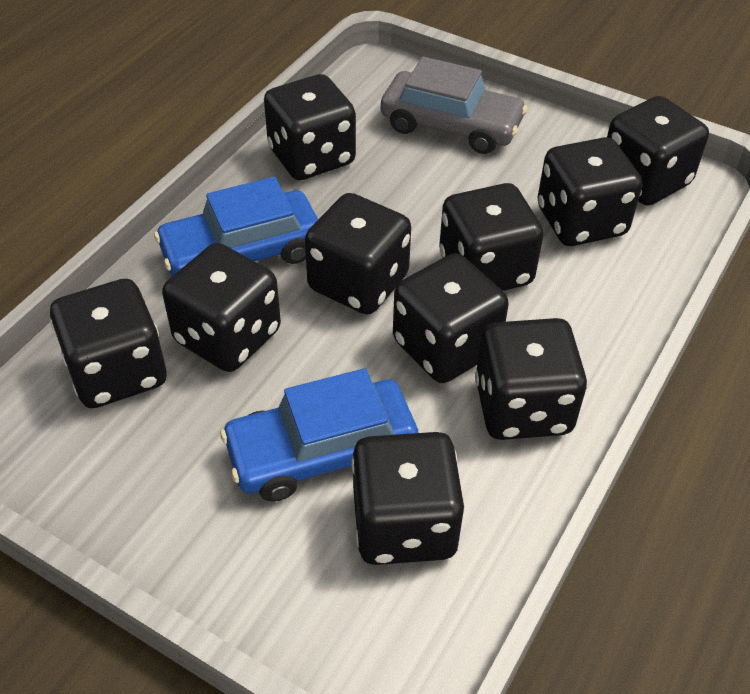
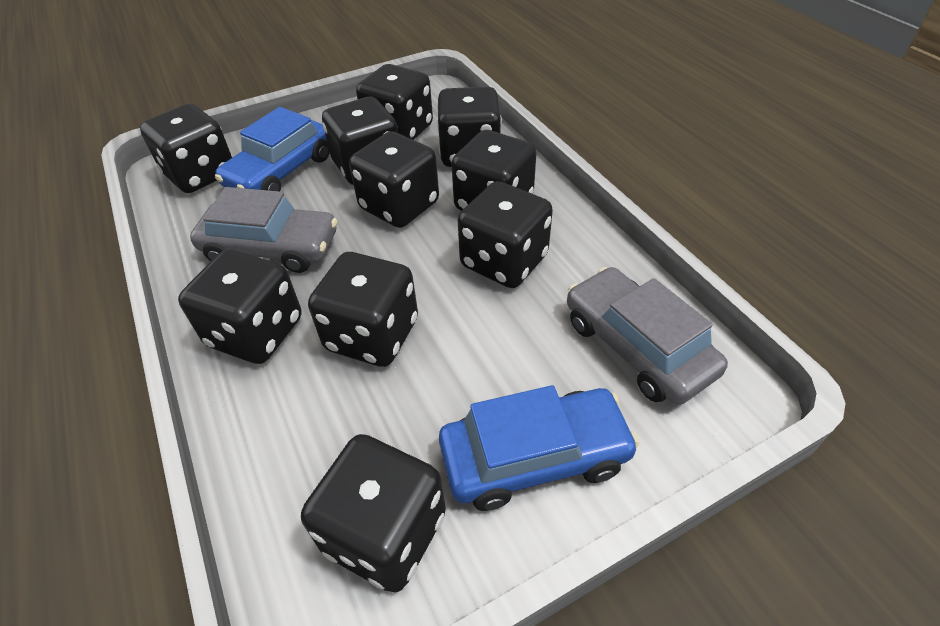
grey car: [381,57,527,154] = 1 -> [190,187,338,273] [567,267,728,405] = 2

